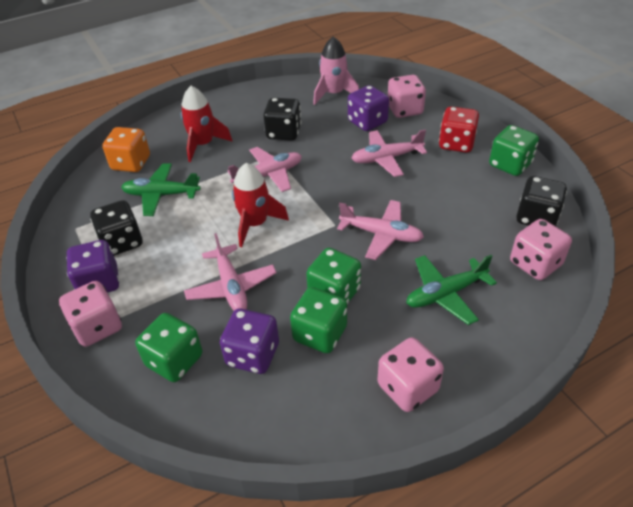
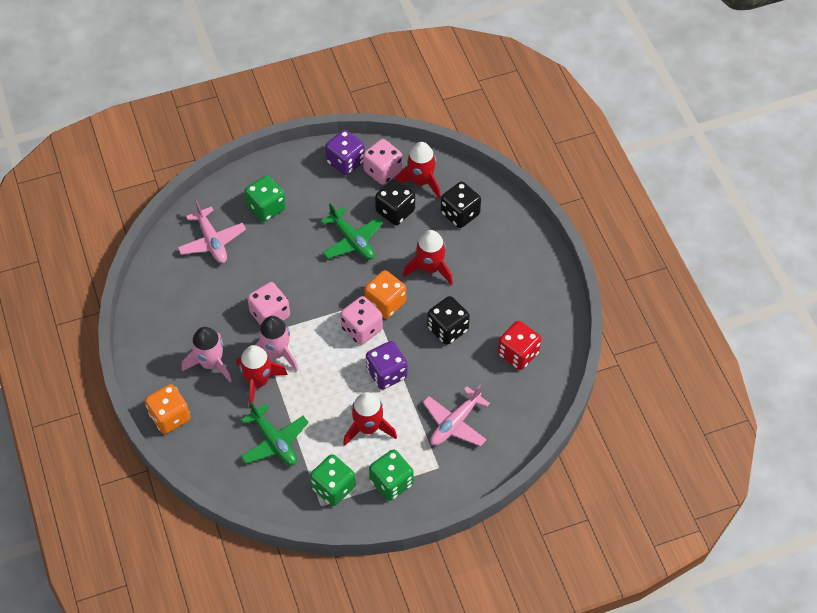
green dice: [135,313,202,382] [290,287,347,353] [306,248,361,304] [489,125,539,176] = 4 -> [245,176,286,222] [310,454,356,506] [369,449,414,501] = 3
orange dice: [102,127,150,172] = 1 -> [145,384,190,434] [364,270,406,318] = 2
pink dice: [59,281,122,347] [377,337,444,412] [388,75,426,118] [510,219,572,280] = 4 -> [247,282,290,325] [340,296,383,345] [363,139,402,185] = 3
pink plane: [184,233,277,311] [228,147,302,192] [337,200,424,260] [351,130,427,177] = 4 -> [178,201,246,263] [423,385,490,446] = 2
pink rocket: [313,37,359,105] = 1 -> [182,327,232,383] [255,316,298,371] = 2
purple dice: [66,240,120,293] [220,309,279,374] [348,85,389,131] = 3 -> [325,130,365,175] [366,341,407,389] = 2
red rocket: [181,86,233,162] [232,163,289,247] = 2 -> [237,345,288,408] [343,392,397,446] [395,142,441,198] [403,230,453,285] = 4

